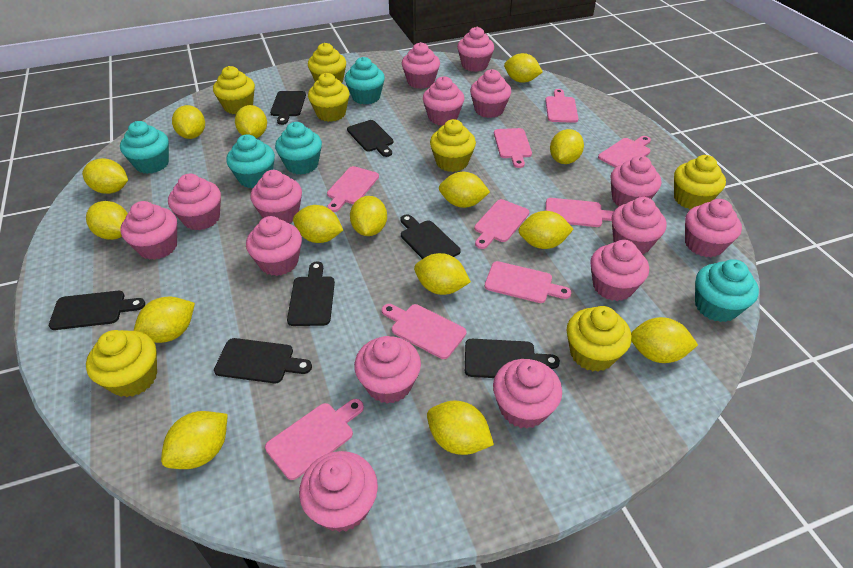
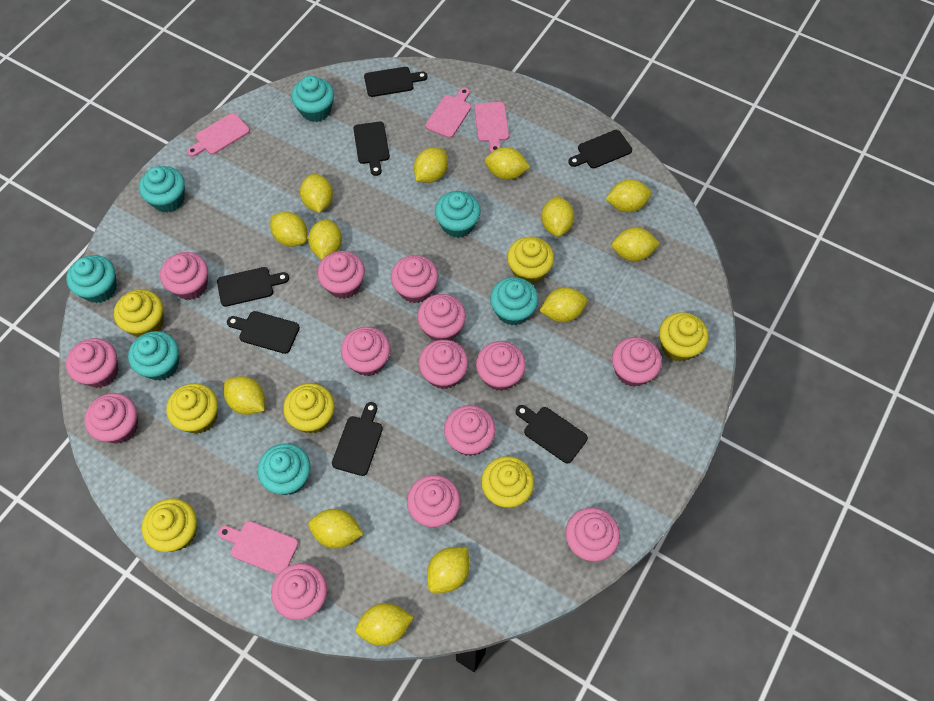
pink cupcake: [120,201,177,260] [168,174,221,230] [246,216,302,276] [251,170,302,223] [299,451,378,532] [354,336,421,404] [402,42,440,89] [423,76,464,126] [457,27,494,72] [470,69,511,118] [493,359,562,429] [590,240,649,301] [610,156,661,207] [612,197,667,254] [685,199,742,257] = 15 -> [66,338,119,388] [84,393,138,444] [160,252,208,300] [271,563,327,620] [317,251,365,299] [341,327,391,376] [391,255,438,303] [407,475,460,527] [417,294,466,341] [419,340,468,389] [444,405,496,456] [476,341,526,391] [565,508,620,562] [612,337,662,387] = 14
pink cutting board: [265,399,364,480] [327,166,379,212] [382,304,466,359] [474,199,529,249] [484,261,571,303] [494,128,532,168] [545,89,579,123] [546,198,614,227] [598,136,651,167] = 9 -> [187,113,250,157] [218,521,298,575] [425,87,471,138] [474,102,509,153] = 4
turquoise cupcake: [120,121,169,174] [226,134,275,188] [275,122,322,175] [345,57,385,104] [695,259,759,322] = 5 -> [66,255,117,303] [128,331,179,381] [139,166,185,212] [258,443,311,495] [291,76,334,122] [435,191,481,238] [490,277,538,326] = 7
yellow lemon: [82,158,128,194] [86,201,128,240] [134,297,195,343] [161,411,228,469] [172,105,205,139] [235,105,267,138] [293,205,343,243] [350,196,387,236] [414,253,471,295] [427,401,494,455] [439,172,490,208] [504,53,543,83] [518,211,573,249] [550,129,584,164] [631,317,698,363] = 15 -> [224,376,265,415] [270,211,307,247] [300,174,333,213] [308,219,342,260] [308,509,363,548] [355,603,414,646] [414,148,448,183] [427,547,470,593] [485,147,530,180] [540,287,588,322] [541,196,574,237] [606,179,652,212] [612,228,660,261] = 13

